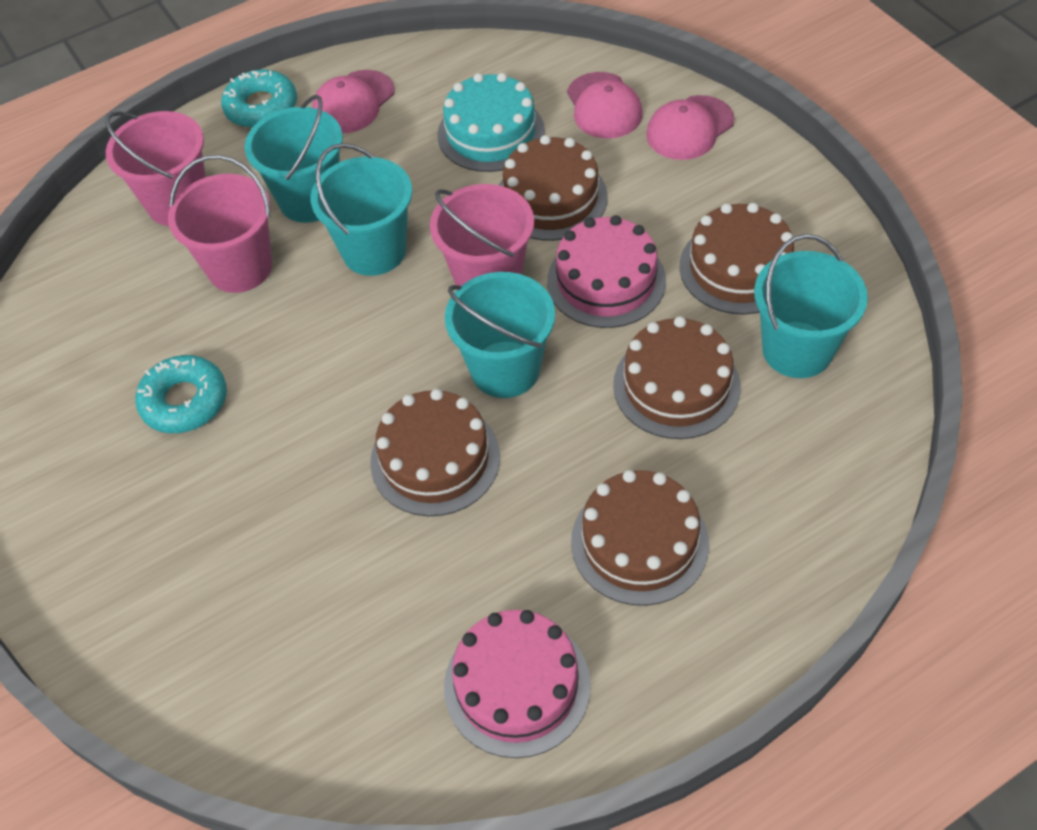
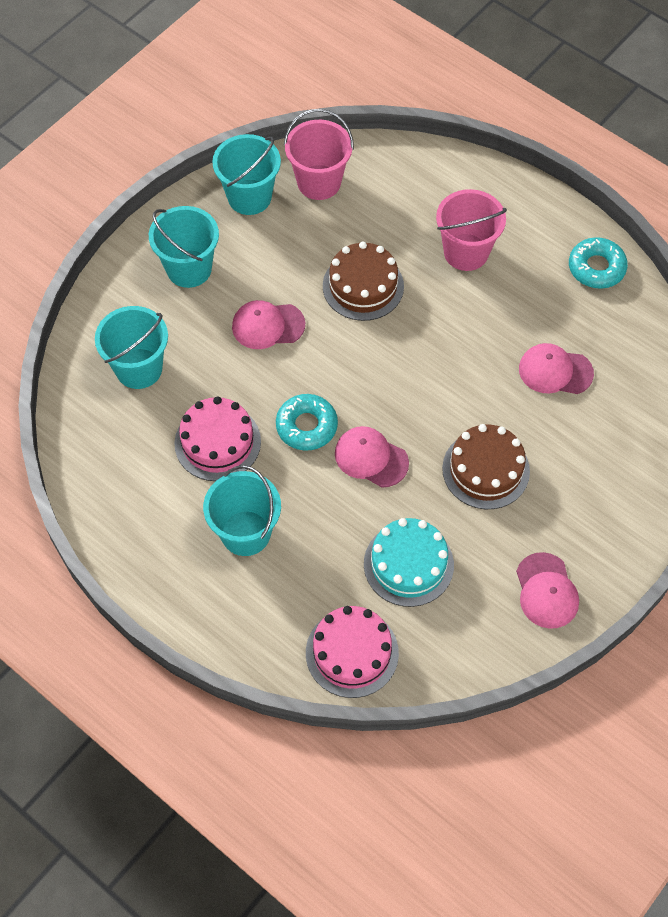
brown cake: [370,389,500,516] [499,135,608,241] [571,470,709,606] [613,316,741,439] [679,203,794,315] = 5 -> [323,241,404,321] [442,424,530,509] = 2
pink bucket: [105,111,206,226] [168,155,272,293] [430,184,534,286] = 3 -> [284,109,354,200] [436,189,507,271] = 2
pink cap: [312,70,395,133] [567,72,643,138] [646,95,734,160] = 3 -> [232,300,305,349] [335,426,409,488] [516,552,579,629] [519,343,594,394] = 4

